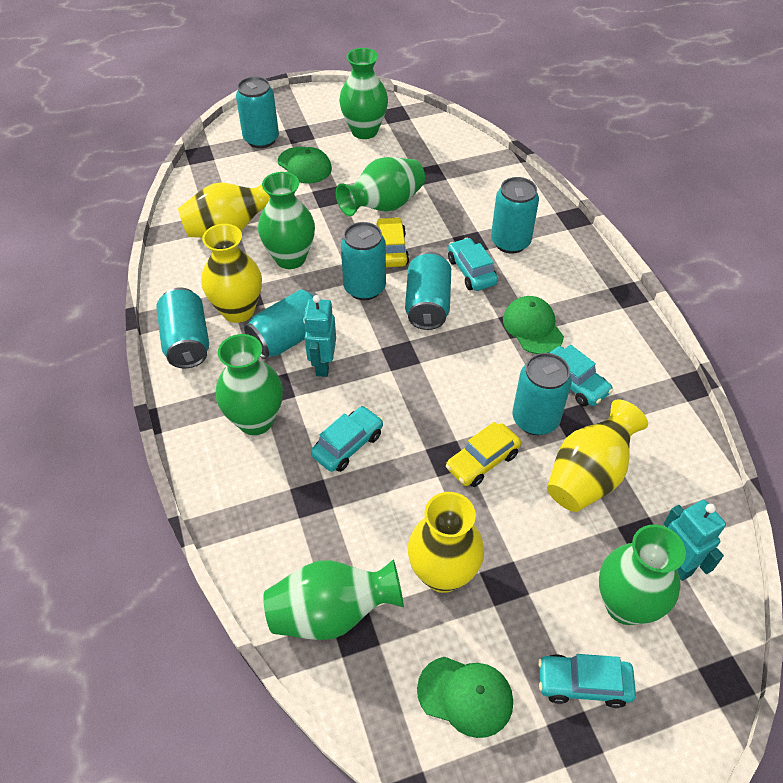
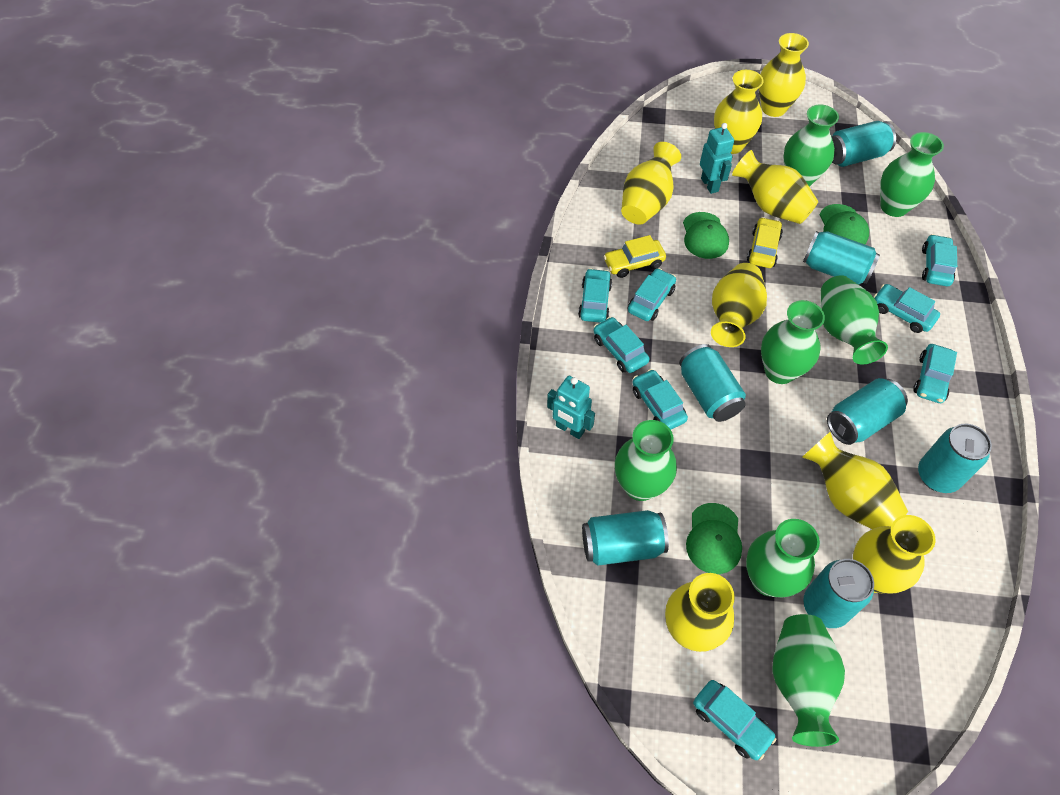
green vase: [216,334,283,435] [258,172,315,269] [263,559,404,640] [336,157,425,216] [339,48,388,139] [599,524,686,625] = 6 -> [615,420,677,501] [746,519,820,597] [761,300,825,384] [772,614,845,747] [783,104,839,187] [821,275,888,364] [880,132,944,217] = 7
turquoise car: [311,406,383,472] [448,238,498,291] [538,654,636,708] [550,345,613,406] = 4 -> [578,268,612,323] [594,317,649,373] [628,268,676,321] [633,369,688,430] [693,680,777,760] [874,284,940,333] [913,344,957,403] [922,234,957,286] = 8
yellow vase: [178,183,270,238] [201,224,262,323] [408,492,484,593] [547,399,648,512] = 4 -> [621,142,681,224] [665,573,735,652] [711,263,767,347] [714,70,764,154] [732,150,818,224] [759,33,809,117] [802,432,908,529] [853,515,936,594] = 8

